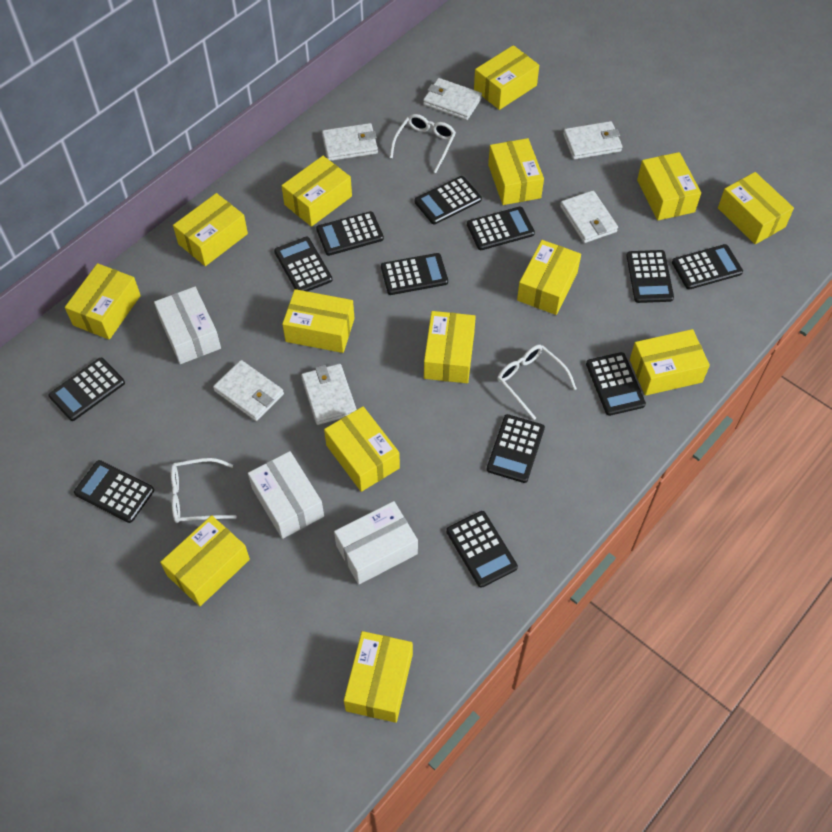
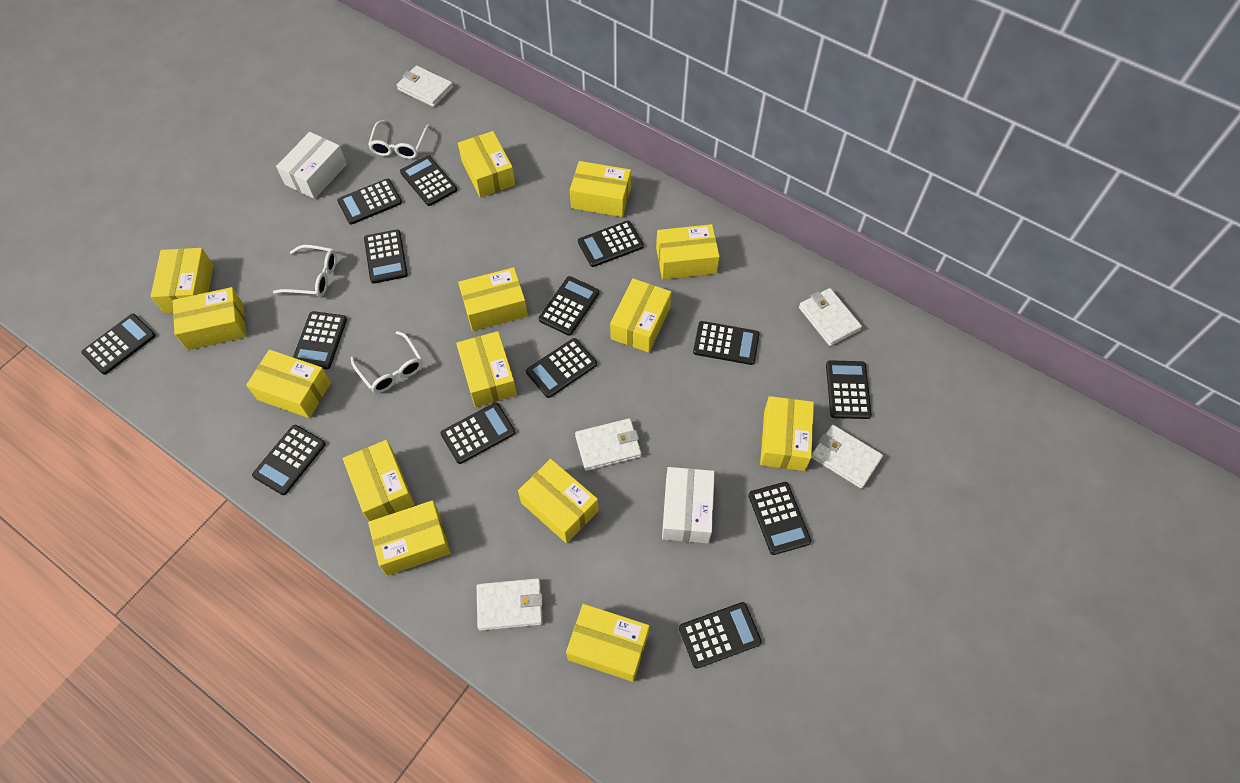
black calculator: [49,358,125,421] [74,460,154,523] [274,237,333,292] [316,211,384,256] [381,253,448,295] [414,176,482,224] [446,511,518,588] [467,207,535,250] [486,414,545,483] [586,352,646,416] [626,250,674,303] [672,244,743,290] = 12 -> [81,314,156,375] [252,425,326,495] [293,311,347,369] [337,178,402,225] [364,229,408,284] [400,155,457,206] [441,402,515,464] [526,338,597,398] [539,276,600,336] [578,221,644,267] [679,602,762,669] [693,321,759,365] [748,482,811,555] [826,360,872,419] = 14
white box: [154,287,221,364] [248,451,324,539] [334,501,418,585] = 3 -> [276,132,347,199] [662,467,715,543] = 2
white wallet: [213,360,284,421] [301,364,357,425] [322,123,378,161] [423,78,482,120] [560,190,618,243] [563,121,622,159] = 6 -> [397,65,453,107] [477,578,543,631] [575,418,642,471] [799,288,862,346] [811,425,883,489] = 5

